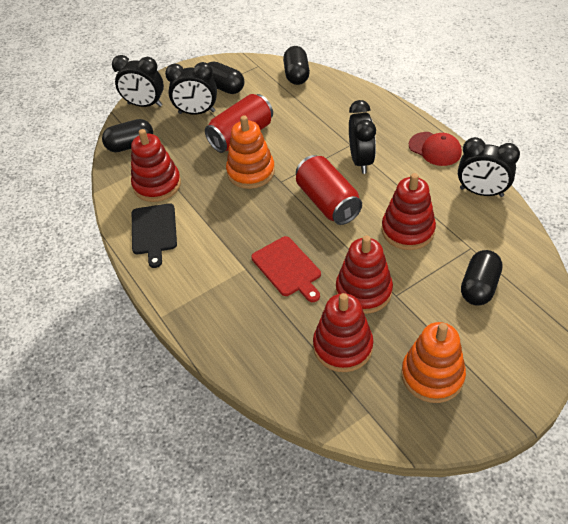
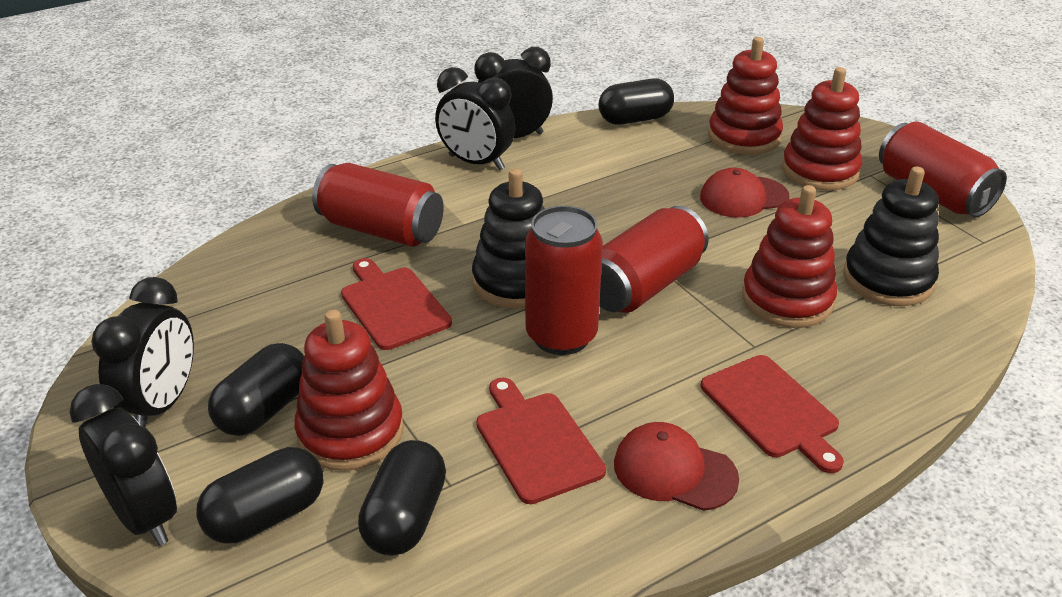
black cutting board: [132,203,177,268] = 1 -> none = 0
black stacking toy: none = 0 -> [472,168,545,309] [843,166,939,306] = 2
orange stacking toy: [226,116,275,189] [401,322,466,403] = 2 -> none = 0
red can: [205,94,273,153] [296,155,362,225] = 2 -> [312,163,444,247] [525,206,603,355] [599,206,709,313] [879,121,1007,218] = 4
red cap: [409,132,462,166] = 1 -> [614,422,739,511] [700,167,790,218] = 2
red cutting board: [251,236,321,302] = 1 -> [341,258,452,350] [476,377,606,504] [701,355,844,473] = 3

